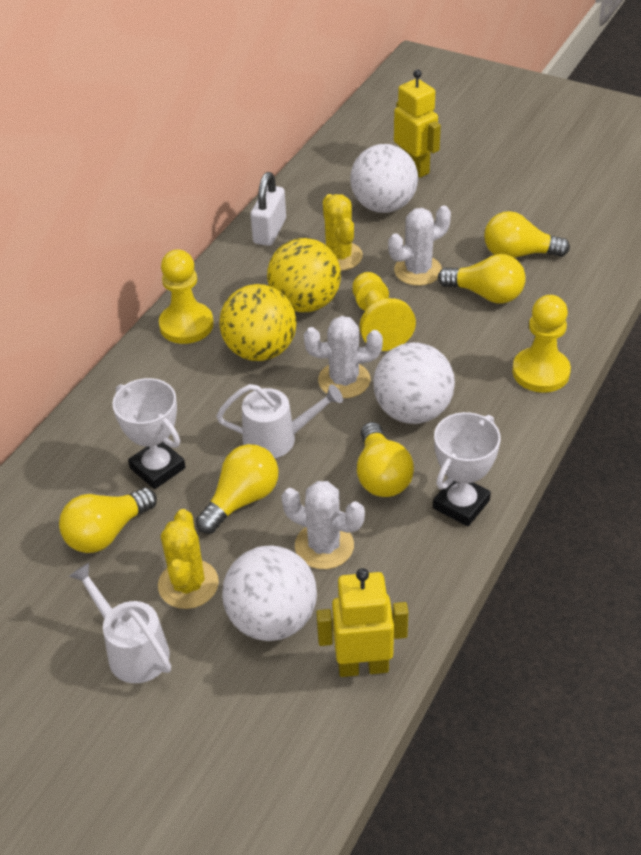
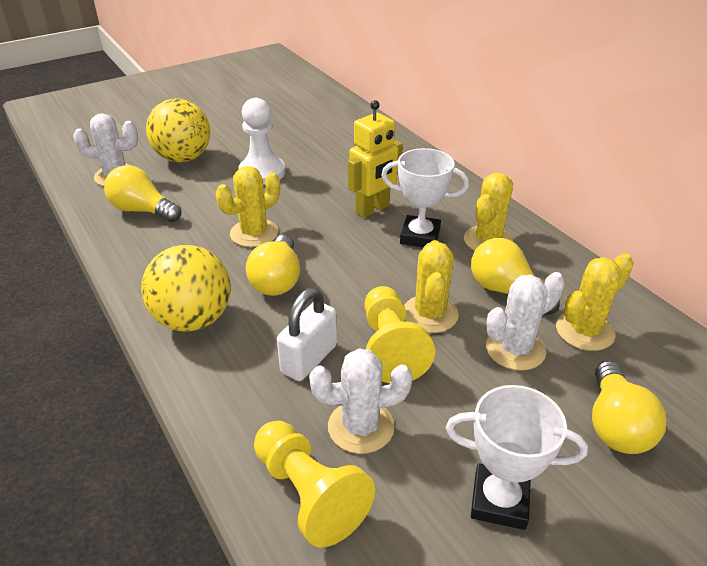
white ball: [222,545,317,641] [350,144,418,213] [373,342,455,424] = 3 -> none = 0
white pawn: none = 0 -> [238,98,285,185] = 1
white watering can: [69,563,171,683] [216,384,343,458] = 2 -> none = 0
yellow cactus: [158,509,219,609] [323,194,363,271] = 2 -> [216,166,280,247] [404,240,459,333] [464,173,513,251] [556,253,634,351] = 4
yellow light bulb: [59,488,157,553] [196,444,279,534] [357,422,414,497] [438,254,526,303] [484,211,570,258] = 5 -> [104,165,182,222] [246,234,300,296] [471,238,560,315] [592,361,667,454] = 4
yellow pawn: [159,250,214,344] [352,272,416,351] [512,295,571,393] = 3 -> [254,421,375,548] [364,286,435,383] = 2
yellow robot: [316,568,408,677] [394,69,441,178] = 2 -> [348,100,403,218] = 1

